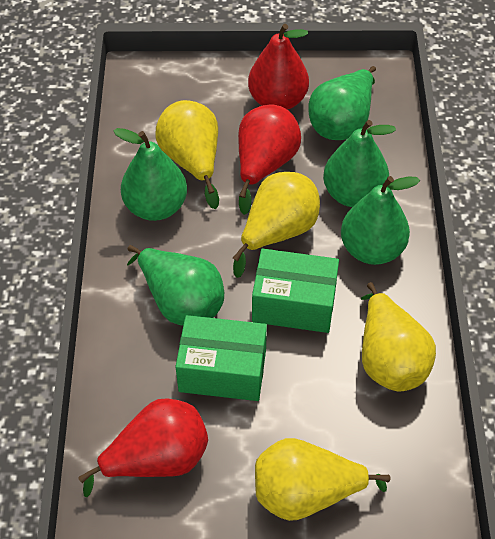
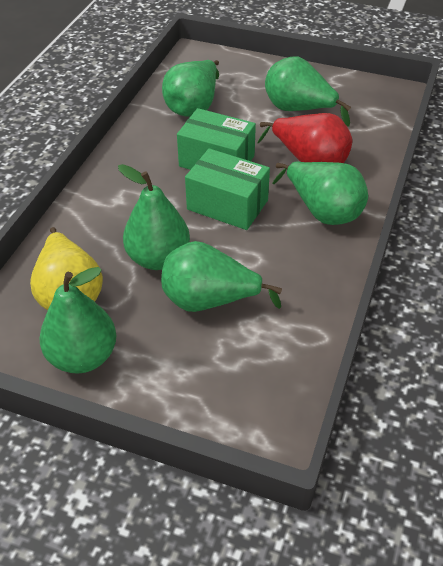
green pear: [113,128,187,221] [127,245,224,325] [308,66,376,140] [323,120,396,207] [341,176,420,265] = 5 -> [39,267,116,374] [118,164,190,270] [161,241,282,312] [162,60,219,117] [265,56,351,127] [272,162,368,225] = 6
red pear: [78,398,208,497] [238,104,301,215] [248,24,309,110] = 3 -> [257,113,352,163] = 1
yellow pear: [155,100,219,209] [233,172,320,278] [255,438,391,521] [361,282,436,391] = 4 -> [30,227,103,310] = 1

